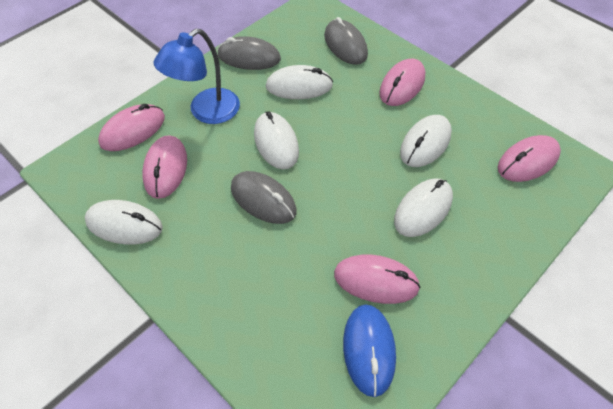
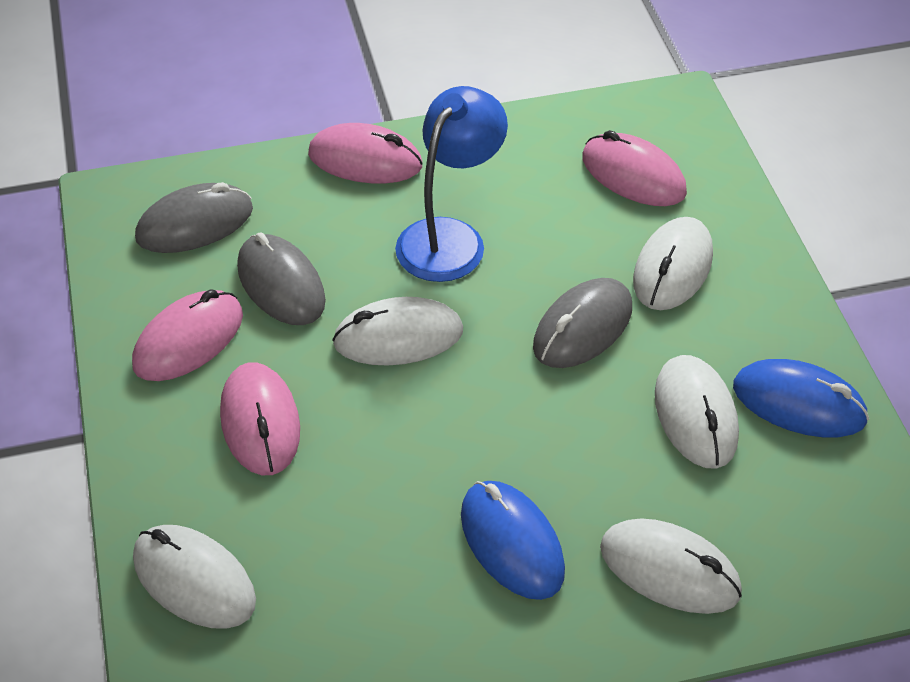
blue mouse: [343,304,396,397] = 1 -> [461,481,565,600] [733,359,869,437] = 2
pink mouse: [98,104,165,151] [142,135,187,199] [334,255,421,304] [380,59,425,106] [498,135,561,182] = 5 -> [132,289,243,381] [220,362,300,475] [308,123,423,183] [582,130,687,206] = 4

